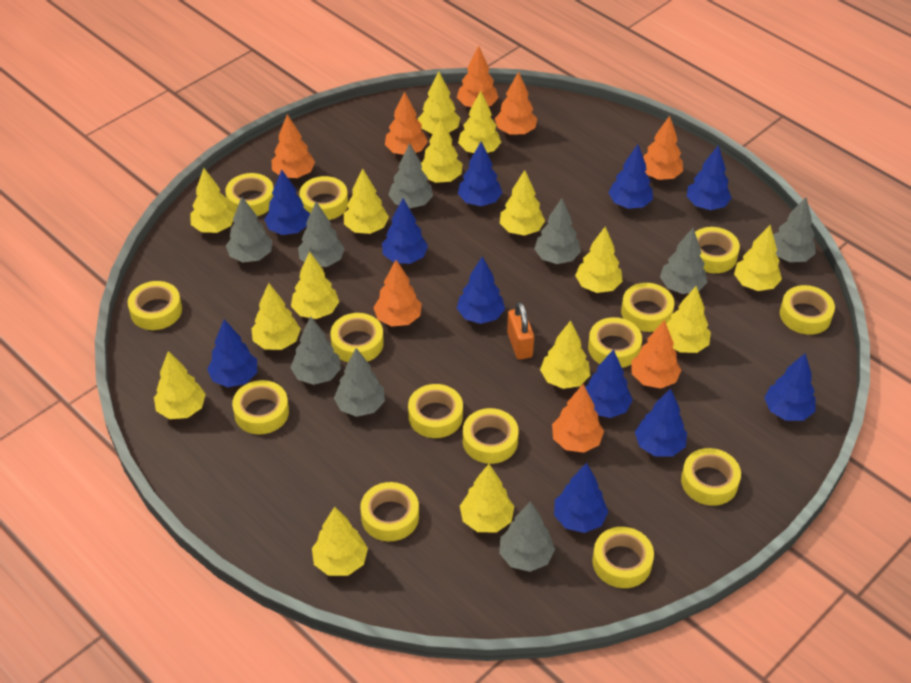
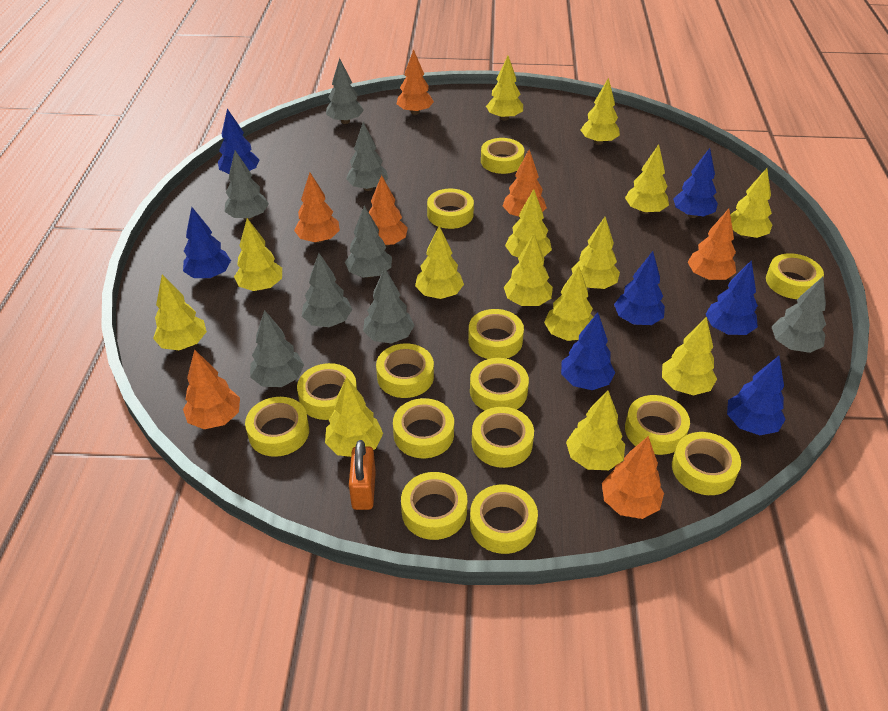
blue tree: [207,319,257,387] [264,169,310,235] [382,199,428,264] [457,256,505,324] [458,141,503,206] [554,463,608,533] [585,349,633,418] [608,144,653,209] [635,388,687,456] [687,145,732,210] [764,353,816,421] = 11 -> [183,207,231,279] [218,108,259,174] [561,312,615,390] [614,251,665,325] [673,148,718,218] [705,260,758,335] [727,356,786,435] = 7
grey tree: [226,197,272,262] [290,316,341,385] [298,201,345,267] [334,348,385,417] [388,143,433,208] [499,501,555,572] [534,198,581,264] [660,228,707,294] [773,197,816,262] = 9 -> [224,151,269,220] [250,310,304,387] [302,253,352,327] [326,58,364,124] [345,205,392,278] [346,122,388,191] [363,268,415,343] [772,277,826,353] = 8
orange tree: [272,114,315,178] [373,260,422,326] [385,91,428,155] [457,46,499,107] [495,72,537,135] [552,384,604,453] [631,320,681,389] [643,116,683,180] = 8 -> [183,349,240,429] [294,173,340,243] [369,175,408,246] [397,49,434,115] [503,149,547,218] [602,436,664,519] [688,209,736,280] = 7
yellow tree: [154,351,206,419] [190,168,235,233] [251,283,301,350] [291,252,339,319] [312,507,368,576] [344,169,389,234] [418,72,460,134] [421,119,462,183] [458,91,501,153] [460,464,514,532] [500,170,545,236] [540,320,590,389] [575,226,623,293] [666,286,711,353] [734,225,782,291] = 15 -> [153,275,207,350] [234,218,282,291] [325,377,383,457] [415,226,464,299] [486,56,523,121] [504,233,553,306] [505,189,552,258] [544,266,593,341] [566,390,625,470] [571,217,620,289] [581,77,620,145] [625,144,669,214] [662,317,717,395] [730,168,772,239] = 14

